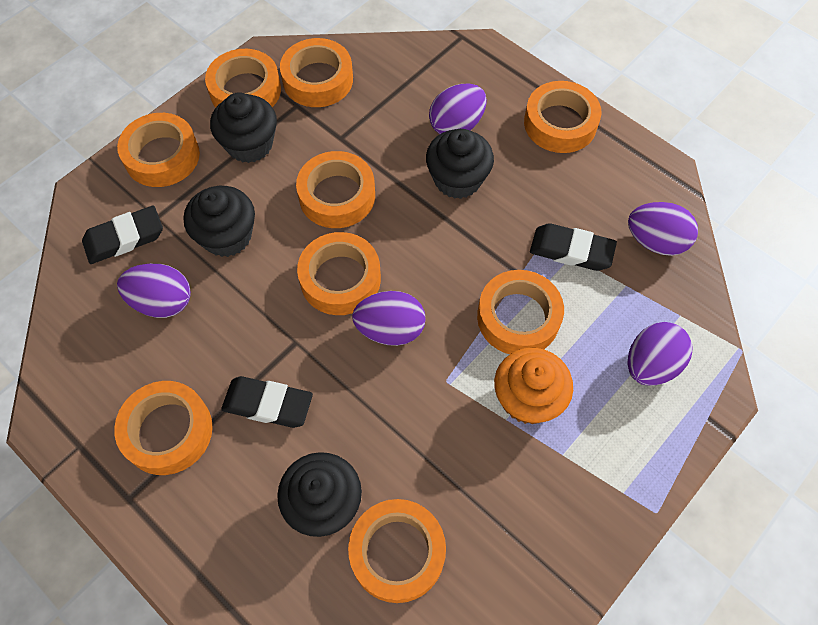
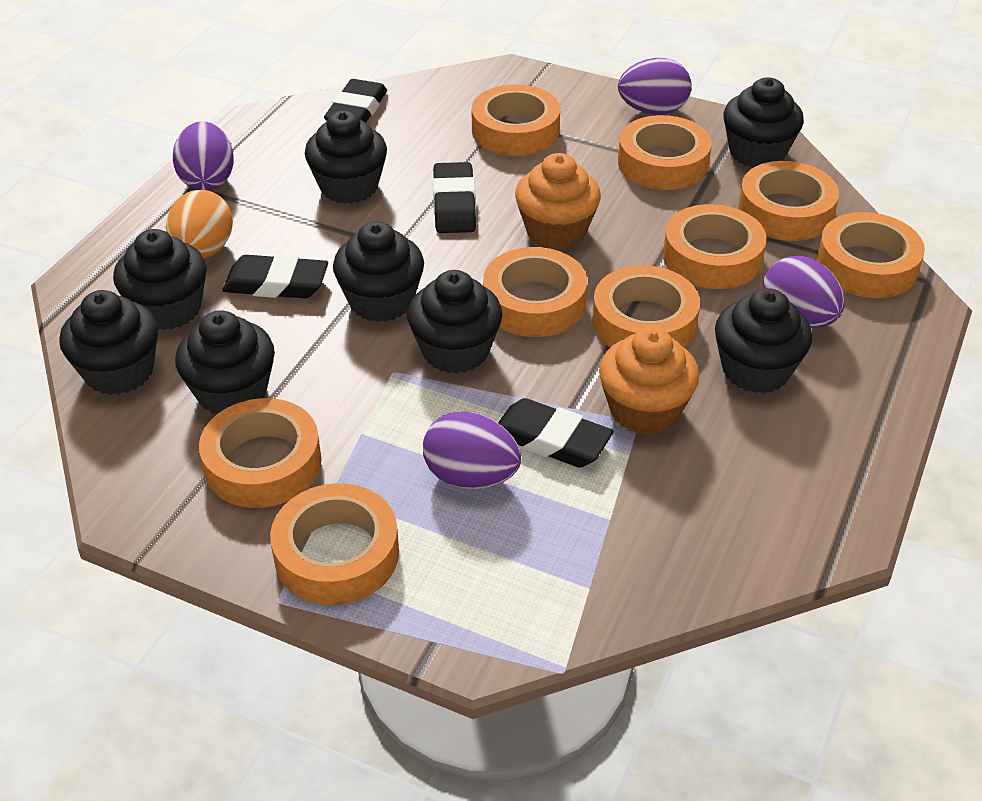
black cupcake: [184,186,255,257] [210,92,277,163] [277,452,362,537] [426,129,494,199] = 4 -> [59,290,158,395] [113,229,207,330] [175,310,275,414] [305,110,387,204] [333,221,424,322] [407,270,502,374] [715,288,812,393] [724,77,804,168] = 8
black eraser: [82,206,163,264] [221,376,313,428] [530,223,617,271] = 3 -> [222,254,328,299] [324,79,387,122] [433,162,476,233] [498,398,614,468] = 4
orange cupcake: [494,348,573,424] = 1 -> [515,153,601,249] [599,327,699,435] = 2
orange egg: none = 0 -> [166,190,233,258] = 1
purple egg: [117,263,191,318] [352,291,425,346] [429,84,487,134] [627,322,693,386] [628,202,698,256] = 5 -> [173,121,234,191] [423,412,521,489] [618,58,692,115] [763,256,845,328] = 4

